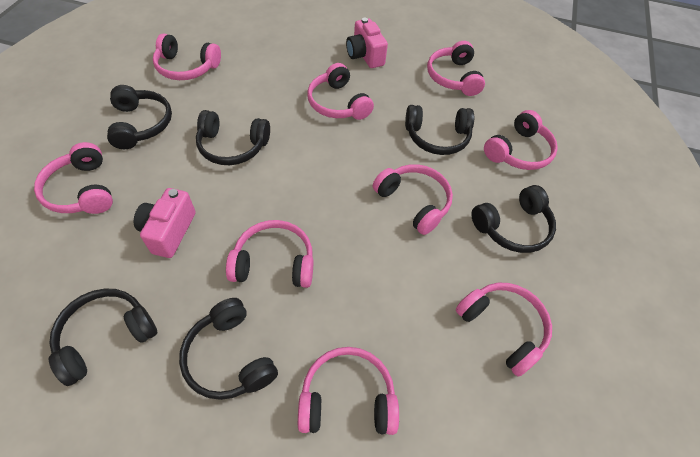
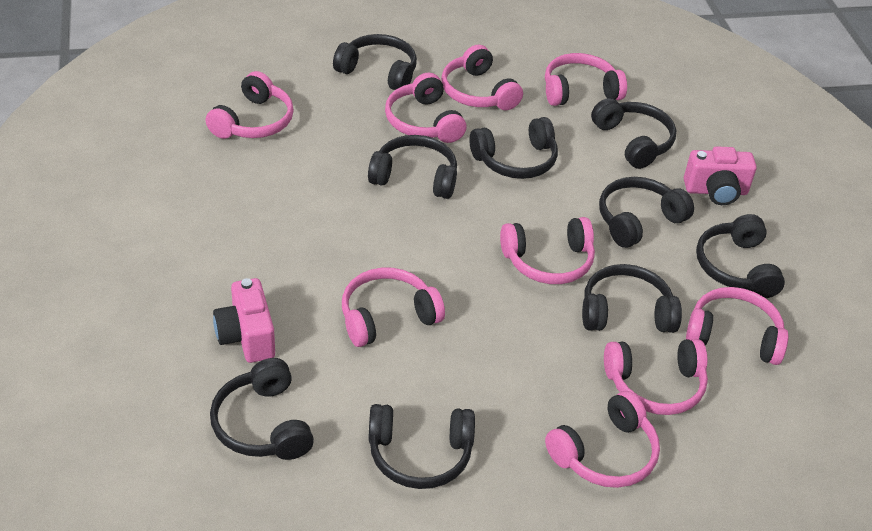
black headphones: [49,289,157,386] [107,85,172,149] [179,298,278,400] [196,110,270,165] [405,105,474,155] [471,185,556,253] = 6 -> [210,358,314,460] [333,34,417,90] [368,135,457,199] [368,404,475,489] [469,117,558,179] [582,264,682,333] [591,98,676,169] [599,177,694,248] [696,214,785,298] = 9

